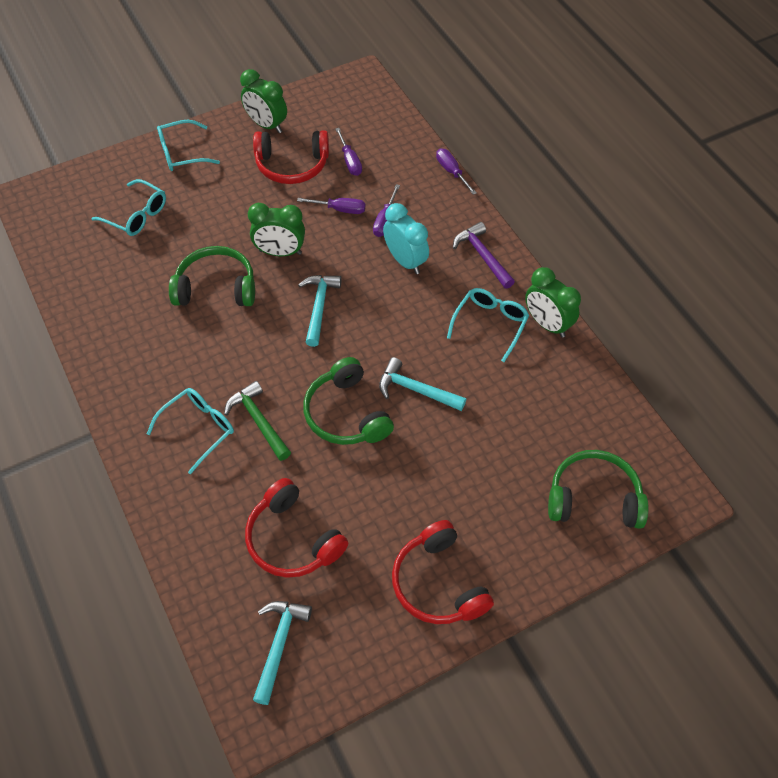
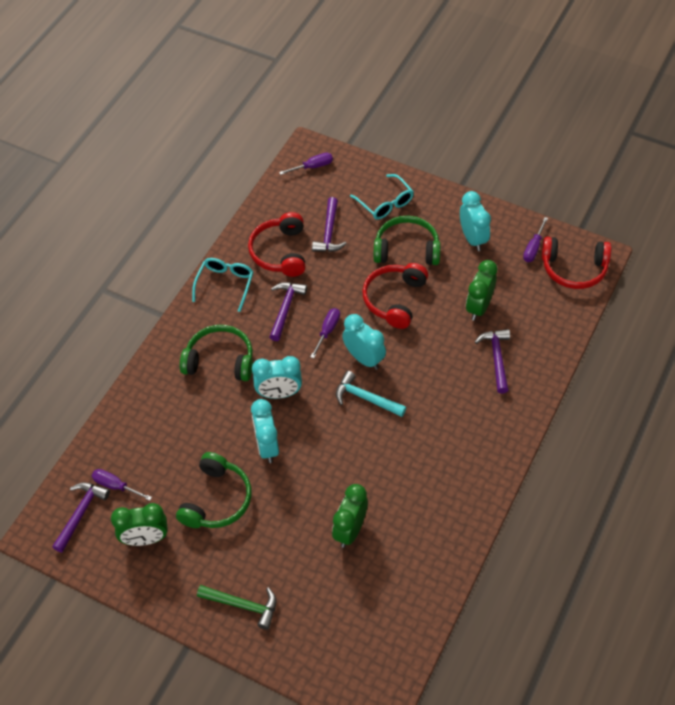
purple hammer: [453,222,515,289] = 1 -> [52,483,110,553] [269,282,307,341] [312,197,347,252] [475,329,510,394] = 4
turquoise clock: [383,203,429,274] = 1 -> [251,399,279,463] [252,356,302,399] [342,314,386,370] [460,191,491,251] = 4
turquoise glasses: [91,179,166,236] [147,388,234,474] [157,120,220,171] [447,288,529,362] = 4 -> [192,258,253,312] [350,174,414,220] = 2
turquoise hammer: [253,601,312,705] [298,275,342,347] [379,357,466,411] = 3 -> [336,371,406,417] = 1

